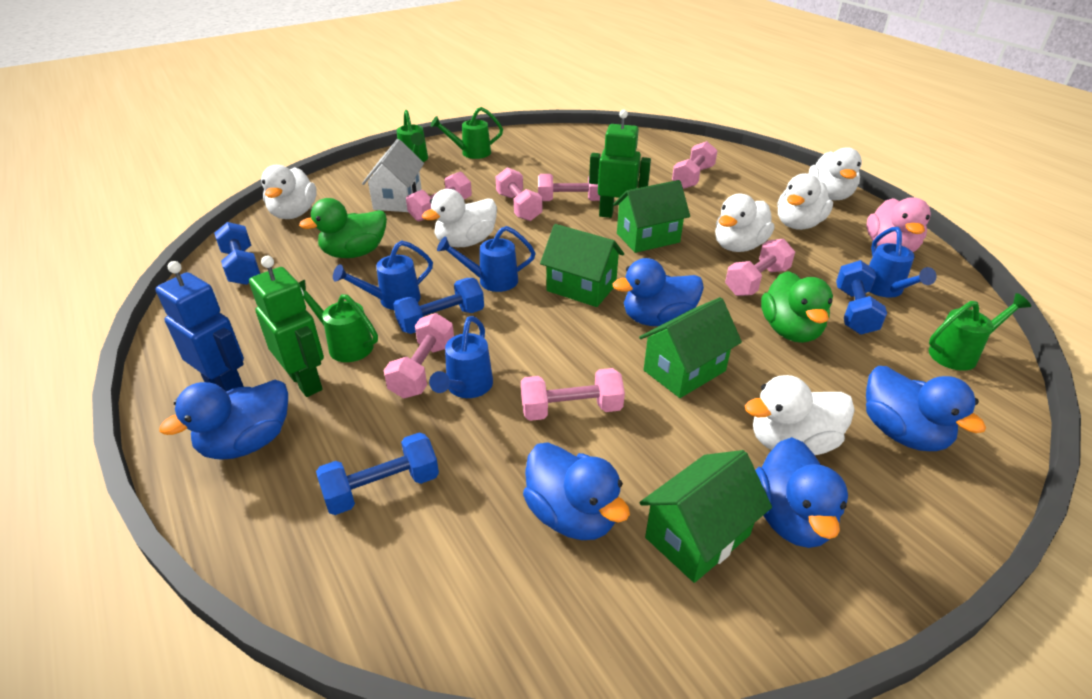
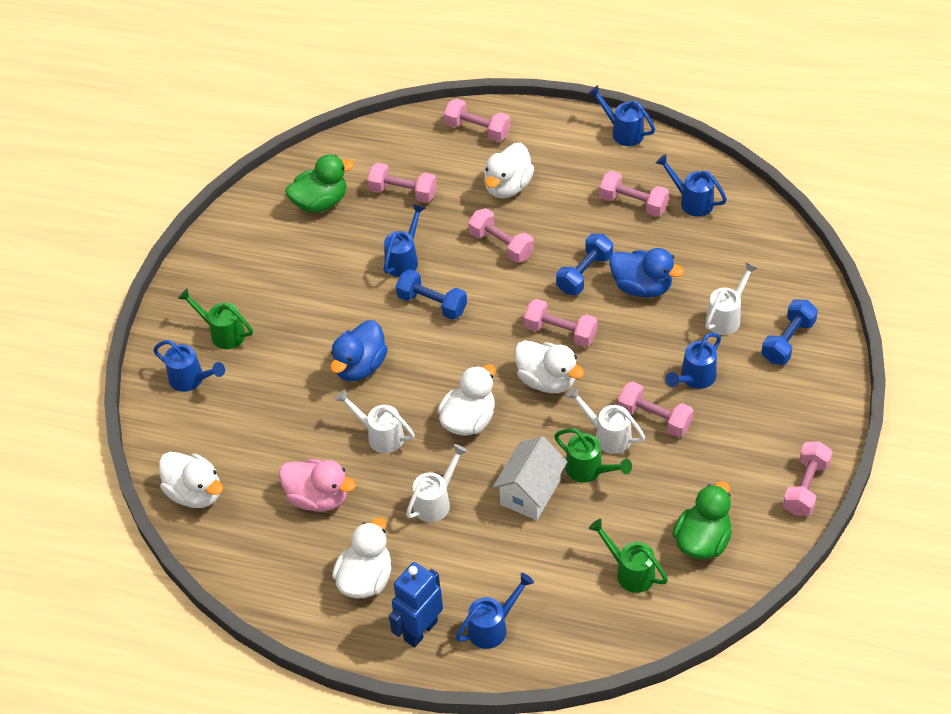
blue duck: [160,380,288,460] [523,442,630,540] [613,258,704,326] [755,437,848,548] [866,366,986,451] = 5 -> [330,320,388,381] [609,248,684,297] = 2
blue dumbbell: [215,222,260,285] [316,432,439,515] [393,278,484,334] [836,260,887,335] = 4 -> [396,269,467,320] [556,234,613,295] [761,299,818,365] = 3
blue watering can: [333,240,433,310] [429,316,493,398] [437,226,536,292] [869,227,936,298] = 4 -> [153,340,225,392] [384,204,425,277] [456,573,534,649] [588,85,655,146] [656,154,727,217] [666,333,721,389] = 6
green house: [540,224,624,307] [613,180,690,253] [639,297,742,398] [639,450,772,583] = 4 -> none = 0
green robot: [249,256,324,397] [589,110,651,218] = 2 -> none = 0
green watering can: [299,280,378,362] [397,110,428,162] [430,107,503,159] [929,293,1031,371] = 4 -> [178,288,253,349] [554,428,632,483] [589,519,668,593] = 3
white duck: [261,165,317,219] [422,189,497,247] [715,194,774,252] [745,375,855,455] [777,173,833,230] [809,147,862,200] = 6 -> [159,452,223,508] [332,518,392,598] [437,364,496,436] [484,143,534,198] [514,340,584,393] = 5
white watering can: none = 0 -> [335,389,415,453] [406,444,468,522] [566,387,645,454] [705,262,758,335] = 4

